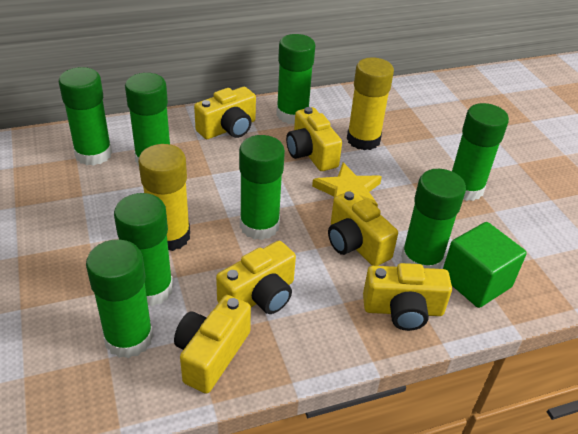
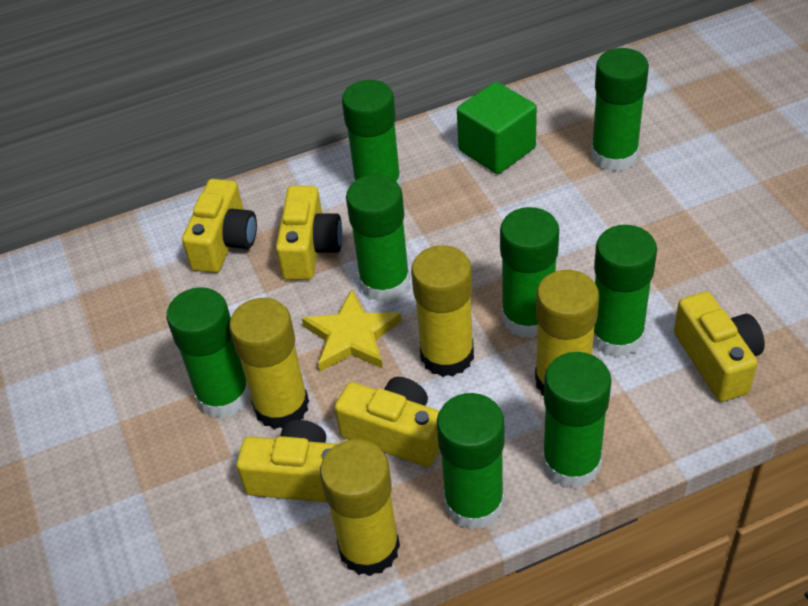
yellow camera: [174,295,251,394] [194,87,256,139] [216,241,296,314] [286,107,342,171] [328,190,398,266] [363,263,452,331] = 6 -> [182,179,257,273] [236,420,337,502] [276,186,342,280] [335,377,440,467] [674,291,765,402] = 5
yellow glue stick: [138,144,190,251] [347,58,394,150] = 2 -> [229,298,309,429] [320,439,400,576] [411,245,474,377] [535,270,599,396] = 4

